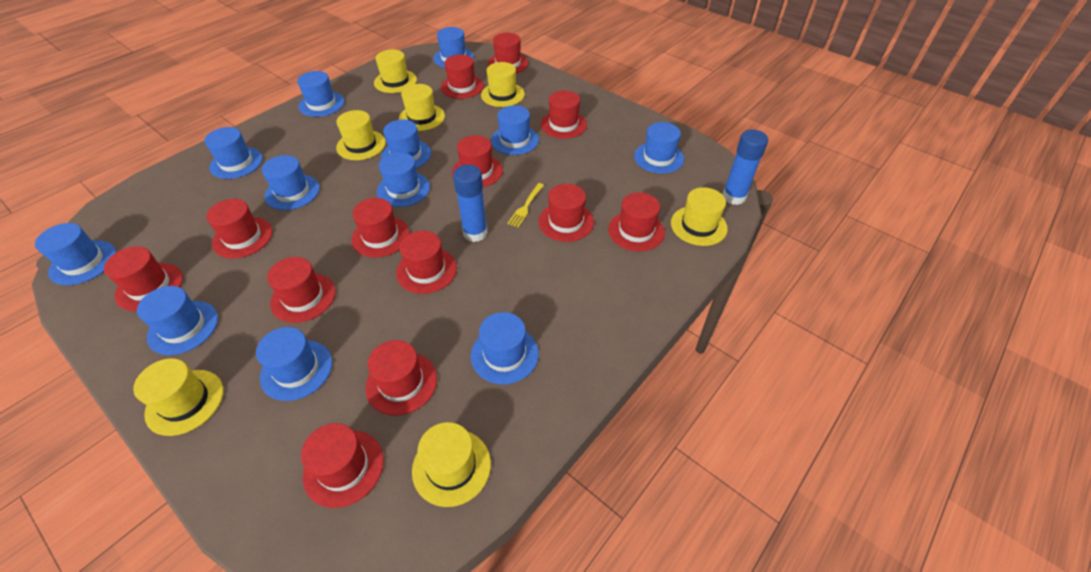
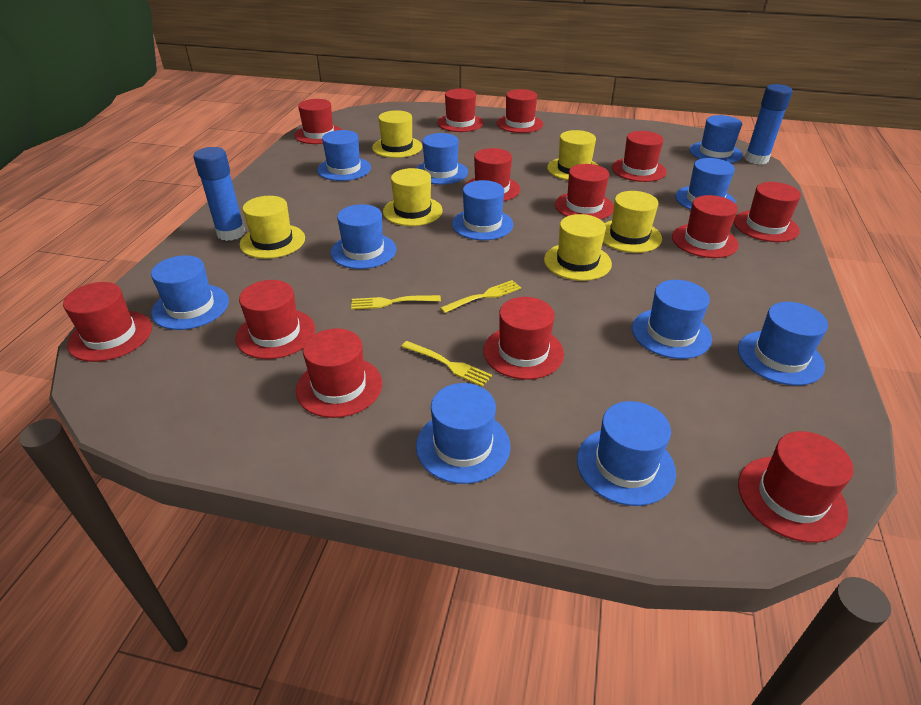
blue hat: [35,223,116,285] [137,286,218,355] [205,127,263,179] [256,327,332,401] [262,155,320,210] [297,71,345,117] [377,152,430,207] [381,120,431,168] [433,27,474,68] [471,312,539,384] [491,105,539,155] [634,122,684,174] = 12 -> [151,255,229,330] [317,130,371,181] [330,204,396,269] [416,133,468,185] [416,383,510,484] [452,180,513,240] [577,401,676,506] [632,280,712,359] [675,158,736,210] [689,115,743,163] [738,302,828,386] = 11
yellow fork: [507,183,544,227] = 1 -> [351,295,441,310] [401,341,492,387] [440,280,521,313] = 3
yellow hat: [133,358,223,436] [336,110,386,160] [374,49,417,93] [399,84,445,131] [412,422,491,507] [481,62,525,107] [671,187,728,246] = 7 -> [239,196,305,259] [372,110,422,158] [383,168,443,226] [544,214,612,281] [547,130,599,180] [603,191,662,253] = 6

